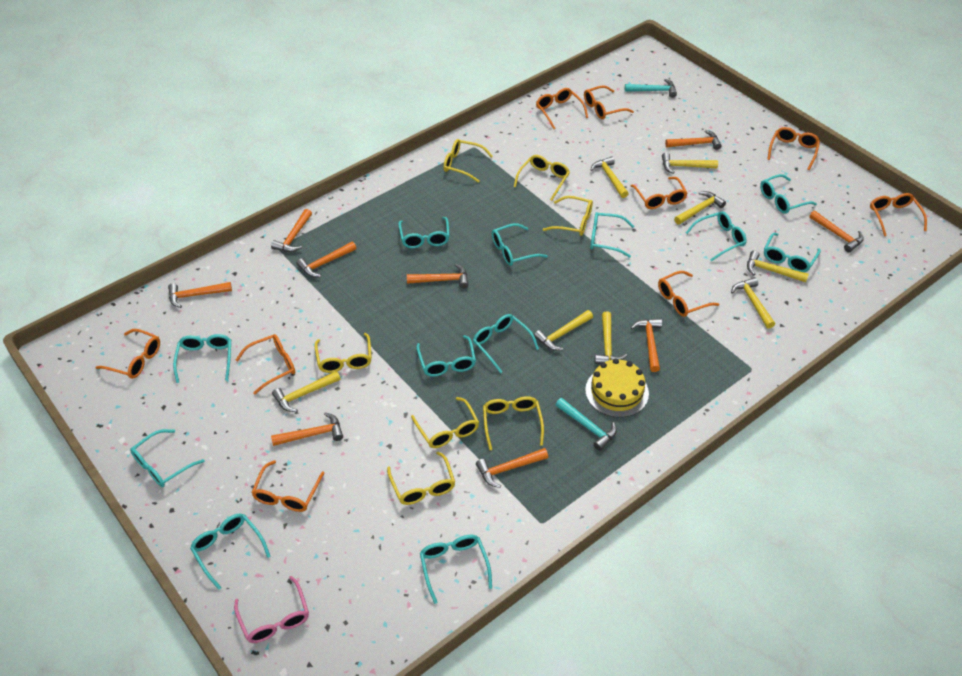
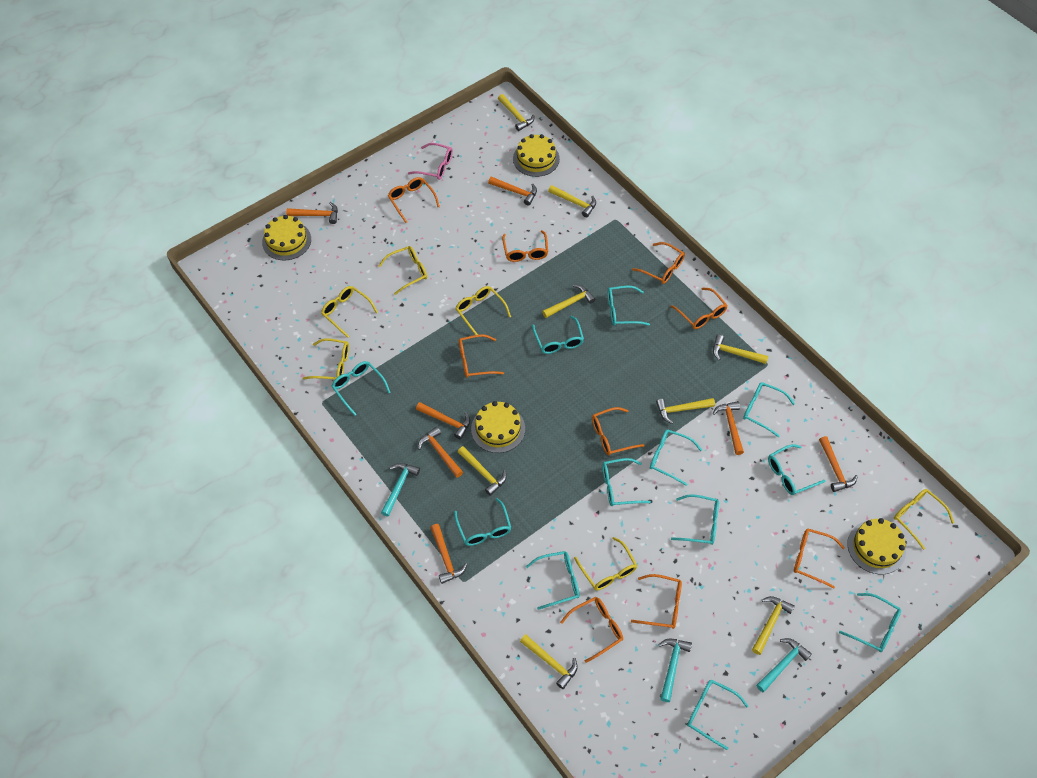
orange hammer: [168,282,232,308] [271,209,312,252] [271,412,343,446] [297,242,356,277] [407,264,468,289] [476,448,548,488] [631,318,662,372] [665,130,722,150] [809,210,864,252] = 9 -> [286,202,338,224] [416,402,470,439] [418,427,463,477] [430,524,467,584] [488,177,537,206] [712,401,744,455] [819,436,858,492] = 7
turquoise hammer: [556,398,617,451] [625,79,677,98] = 2 -> [381,463,420,517] [658,639,692,702] [756,638,812,692] = 3
yellow cake: [585,358,649,417] = 1 -> [262,215,311,261] [471,401,525,453] [513,134,560,177] [848,518,906,575] = 4
yellow glasses: [314,333,372,373] [387,452,455,505] [411,397,479,448] [443,139,493,183] [483,396,544,450] [514,155,570,201] [543,196,593,236] = 7 -> [303,338,349,379] [321,286,378,338] [378,246,427,295] [455,286,511,335] [574,537,637,590] [894,489,954,550] = 6

